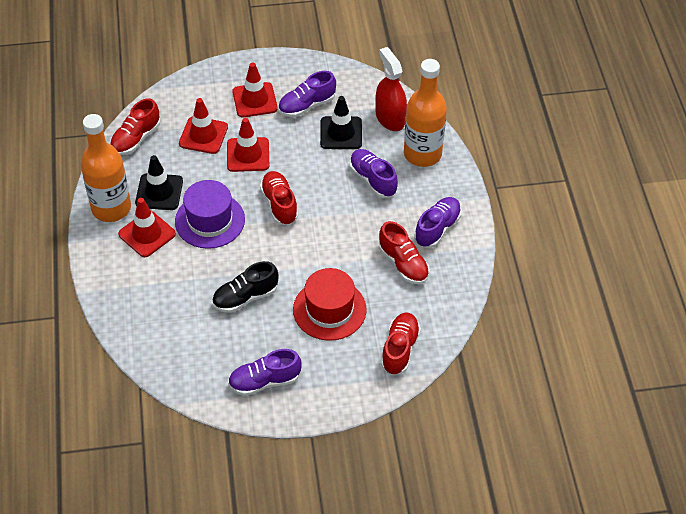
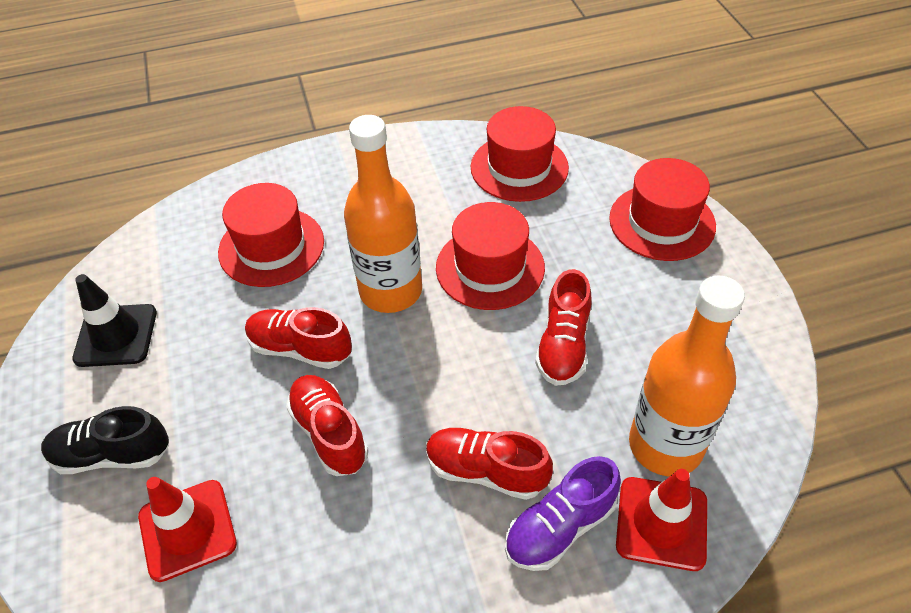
black traffic cone: [135,155,183,210] [320,96,362,149] = 2 -> [72,274,157,367] = 1
purple hat: [175,180,245,249] = 1 -> none = 0
purple shoe: [228,349,302,396] [278,71,336,117] [350,149,398,198] [414,197,462,248] = 4 -> [505,456,621,571] = 1
red hat: [293,268,367,341] = 1 -> [218,183,324,287] [436,202,545,310] [471,106,569,202] [609,158,716,261] = 4
red spray bottle: [375,47,407,131] = 1 -> none = 0
red traffic cone: [118,198,176,257] [179,98,228,154] [227,118,269,172] [232,63,278,117] = 4 -> [138,477,237,582] [616,469,707,571] = 2

